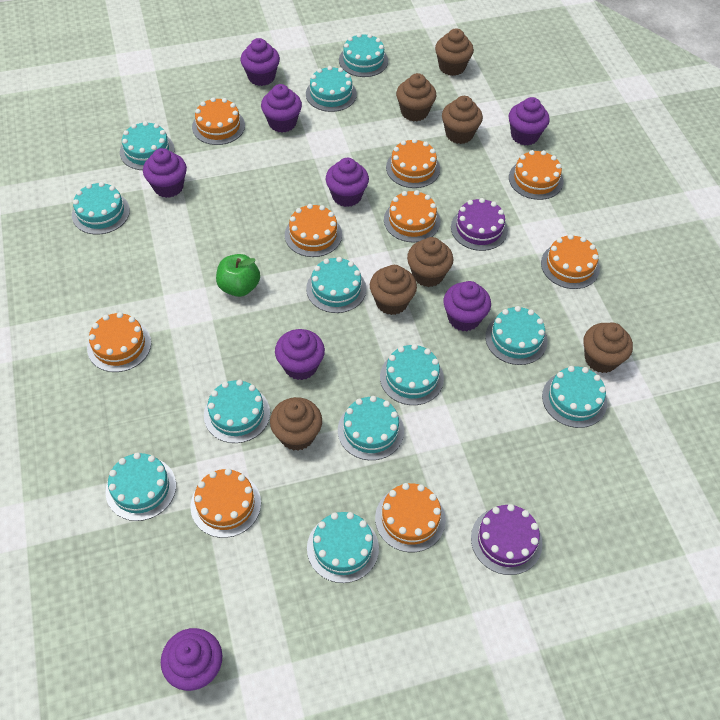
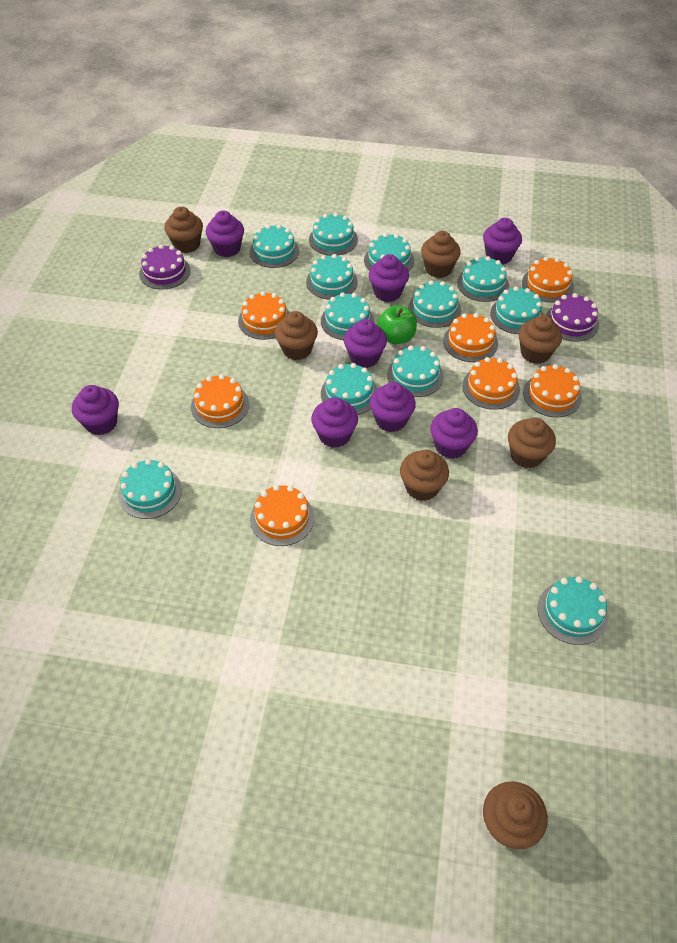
orange cake: [87,312,151,372] [190,469,261,538] [192,97,245,145] [285,204,342,257] [375,483,446,552] [384,190,440,242] [386,138,440,188] [509,150,563,200] [541,234,600,289] = 9 -> [191,374,249,428] [238,291,290,340] [250,485,315,546] [443,313,498,362] [462,357,520,410] [522,257,574,303] [523,364,582,417] = 7

